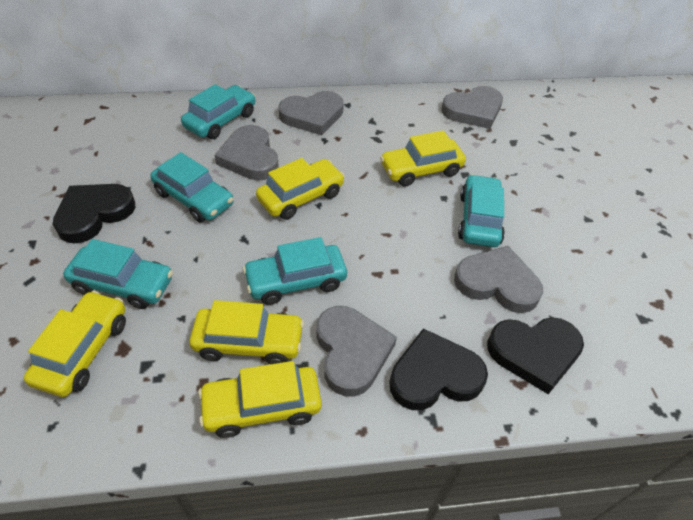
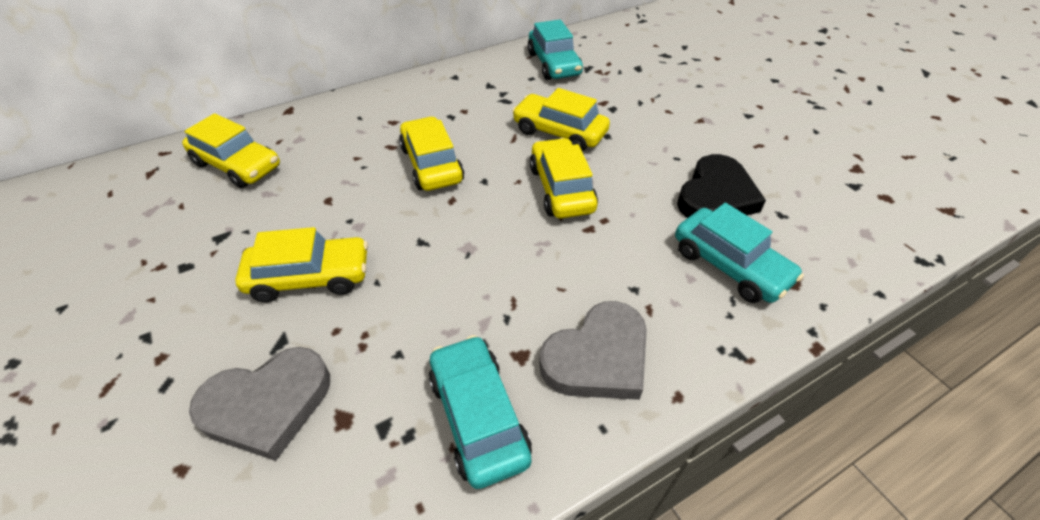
black heart: [53,184,135,244] [389,329,488,410] [487,317,584,394] = 3 -> [677,154,766,218] = 1
grey heart: [215,125,279,180] [278,91,344,135] [316,306,397,396] [441,86,503,129] [454,246,543,313] = 5 -> [189,347,330,461] [539,301,647,400] = 2
turquoise car: [63,239,173,309] [150,152,234,222] [181,84,255,139] [243,237,347,305] [458,174,505,247] = 5 -> [429,335,532,489] [528,20,583,80] [675,203,804,303] = 3

